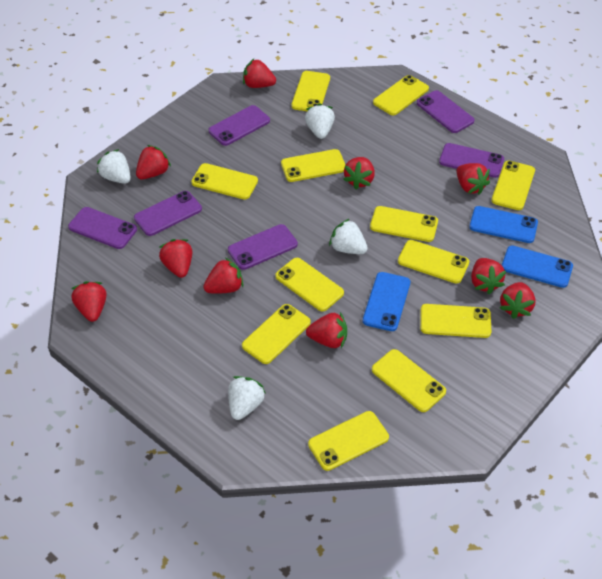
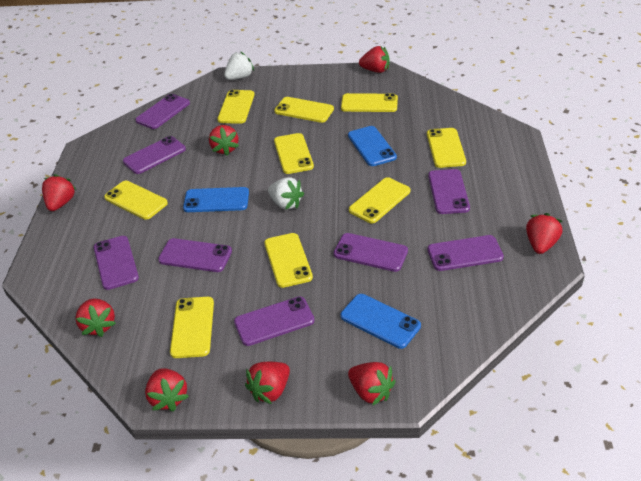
purple phone: [68,207,137,249] [134,191,202,236] [208,105,270,146] [228,224,298,270] [417,90,474,133] [439,143,504,178] = 6 -> [94,236,139,290] [123,136,186,174] [135,94,190,129] [158,238,232,272] [234,296,315,346] [334,233,408,272] [427,235,504,271] [428,169,470,214] = 8
red strawberry: [71,281,107,322] [136,145,171,179] [159,239,192,278] [203,258,243,294] [243,59,276,88] [306,312,347,348] [343,157,375,189] [457,163,490,195] [471,258,506,294] [500,282,536,319] = 10 -> [42,174,77,211] [75,298,116,337] [145,368,189,412] [209,125,239,156] [245,362,290,404] [348,362,395,406] [359,46,389,73] [526,213,563,254] = 8
white strawberry: [97,149,131,184] [228,376,266,420] [305,103,335,139] [329,219,368,254] = 4 -> [224,51,254,80] [268,177,304,210] = 2
yellow phone: [191,163,258,200] [242,304,311,364] [275,258,344,311] [281,149,345,182] [291,71,330,111] [308,411,389,471] [370,206,438,242] [372,349,446,412] [373,75,429,115] [398,240,469,284] [420,304,491,338] [491,161,535,210] = 12 -> [104,181,168,220] [170,297,214,358] [217,90,255,124] [264,233,313,288] [274,97,334,123] [274,133,314,174] [341,93,398,112] [349,177,410,223] [427,128,466,168] = 9

